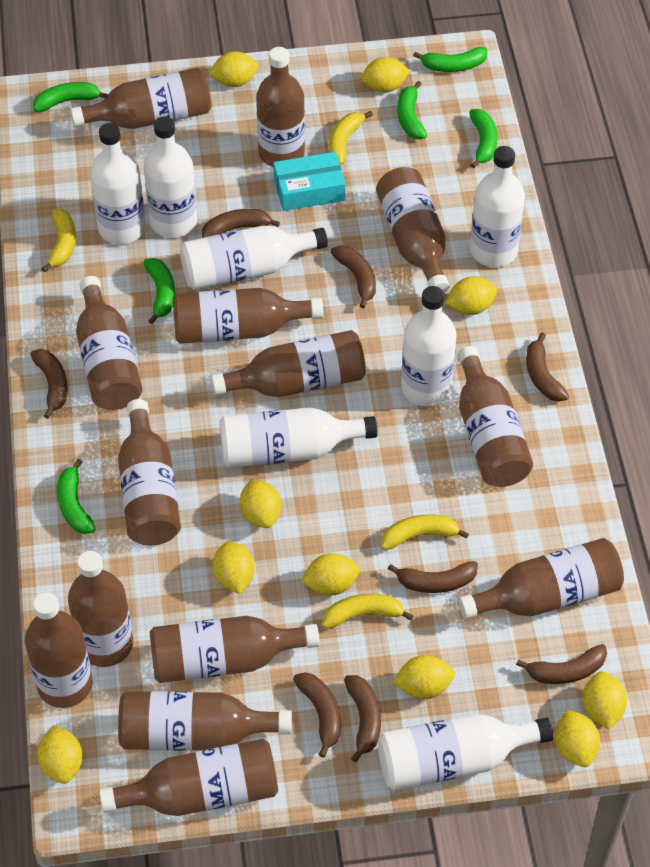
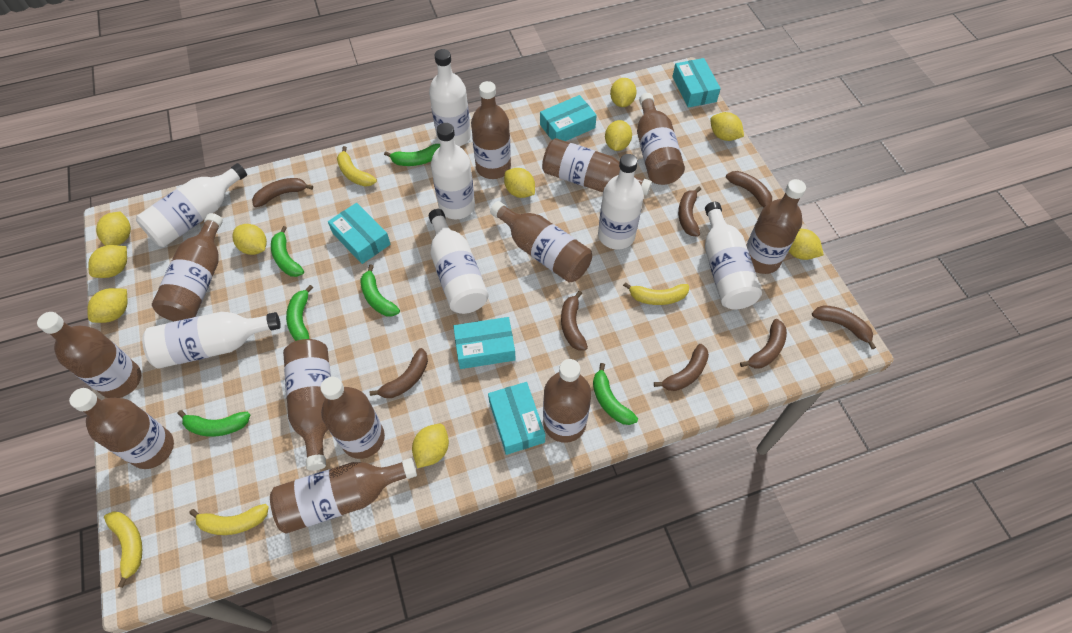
brown bottle: [25,592,93,708] [68,551,133,667] [70,68,211,129] [76,276,142,410] [99,739,278,816] [118,399,181,546] [118,691,292,751] [150,616,320,683] [172,288,323,344] [211,330,366,397] [256,47,305,167] [376,167,450,293] [458,346,533,487] [458,538,624,619] = 14 -> [37,312,141,398] [69,388,174,469] [152,213,223,321] [270,458,417,534] [283,339,331,471] [320,377,385,459] [471,81,511,179] [490,201,592,282] [542,138,652,196] [543,359,591,443] [637,93,685,185] [746,179,806,274] = 12
turquoise box: [273,152,346,211] = 1 -> [328,203,391,264] [453,317,516,369] [488,382,545,455] [540,95,597,141] [672,58,721,108] = 5

